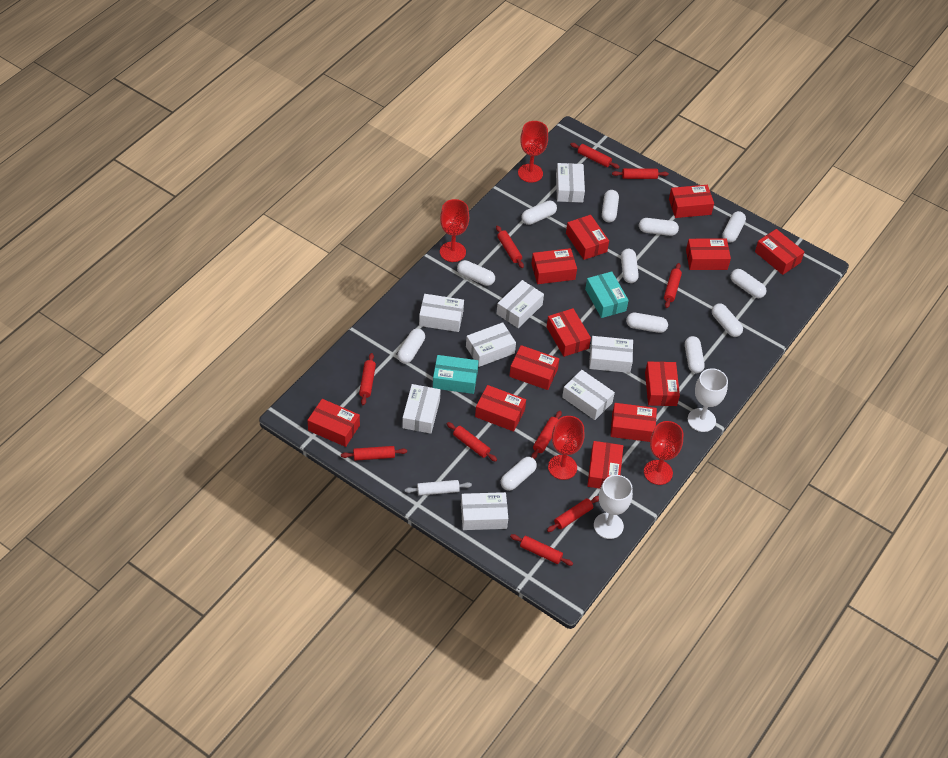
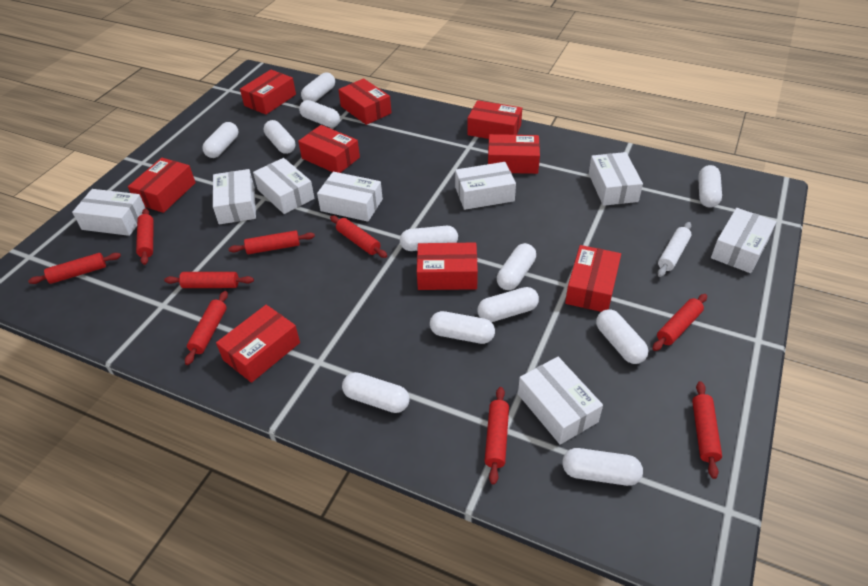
red box: [307,399,360,447] [475,385,526,432] [509,345,559,390] [531,248,577,284] [547,308,591,357] [566,215,609,260] [587,441,623,489] [611,403,657,442] [645,362,680,406] [669,185,714,218] [686,238,731,270] [755,229,804,275] = 12 -> [128,158,196,213] [216,305,300,383] [240,70,296,115] [298,125,360,173] [338,78,391,125] [417,243,478,290] [467,100,522,139] [488,134,540,174] [565,245,621,312] = 9
red goblet: [440,199,469,262] [518,121,548,183] [548,416,585,480] [644,421,684,485] = 4 -> none = 0
red rolling pin: [341,446,407,461] [359,353,376,405] [447,422,497,462] [496,225,524,268] [510,534,573,566] [531,411,562,459] [547,496,599,532] [570,143,619,169] [612,168,669,179] [664,263,682,308] = 10 -> [28,253,121,284] [136,208,154,265] [164,272,254,288] [185,291,228,365] [229,230,315,254] [330,216,387,258] [485,387,509,485] [652,294,707,351] [692,381,722,479] = 9
turquoise box: [433,355,479,394] [585,272,629,318] = 2 -> none = 0
white goblet: [594,475,633,539] [688,368,728,432] = 2 -> none = 0

